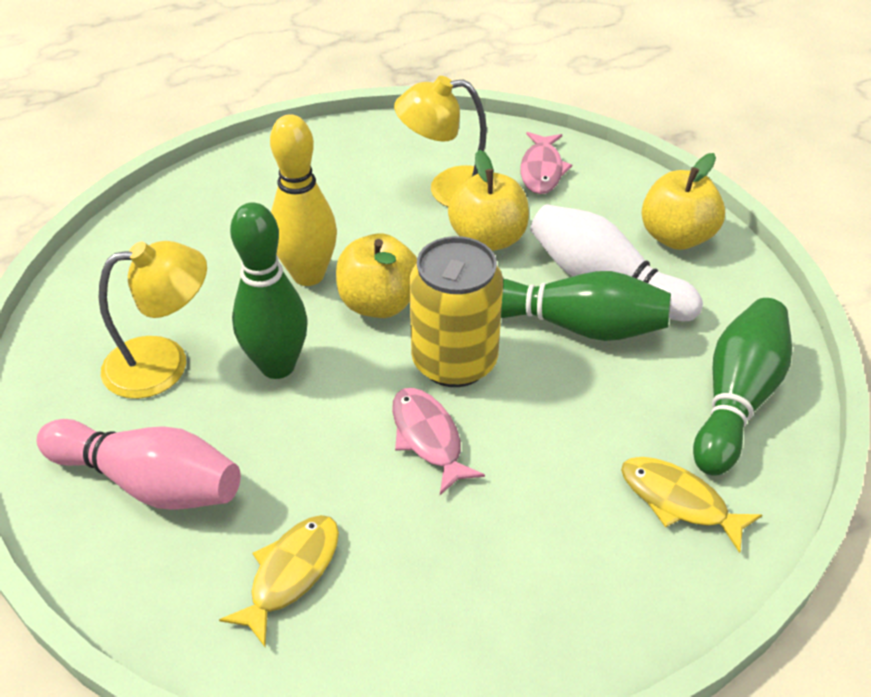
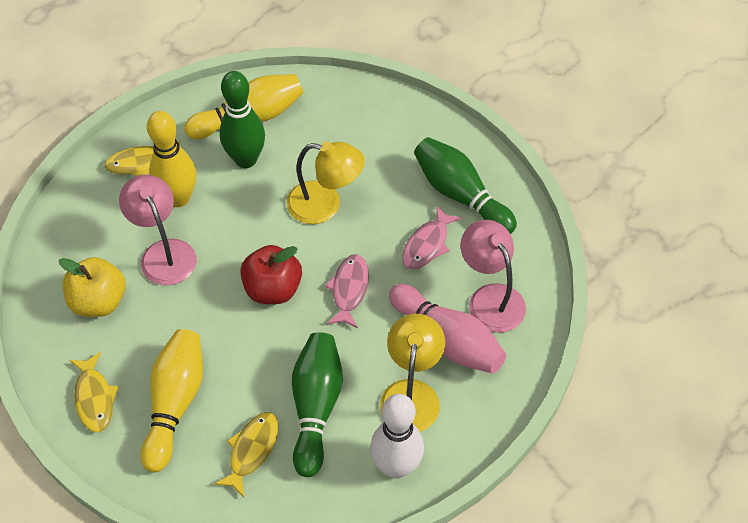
pink lamp: none = 0 -> [119,175,196,285] [460,220,526,333] = 2
red apple: none = 0 -> [240,245,302,304] = 1
yellow apple: [336,233,417,318] [448,150,529,251] [641,153,725,250] = 3 -> [59,257,126,317] = 1
yellow bowling pin: [270,114,337,286] = 1 -> [141,329,203,472] [147,111,196,207] [184,74,303,139] = 3
yellow can: [409,236,503,387] = 1 -> none = 0
yellow fish: [219,515,339,647] [621,457,762,553] = 2 -> [69,352,119,432] [104,141,180,176] [214,412,278,497] = 3

